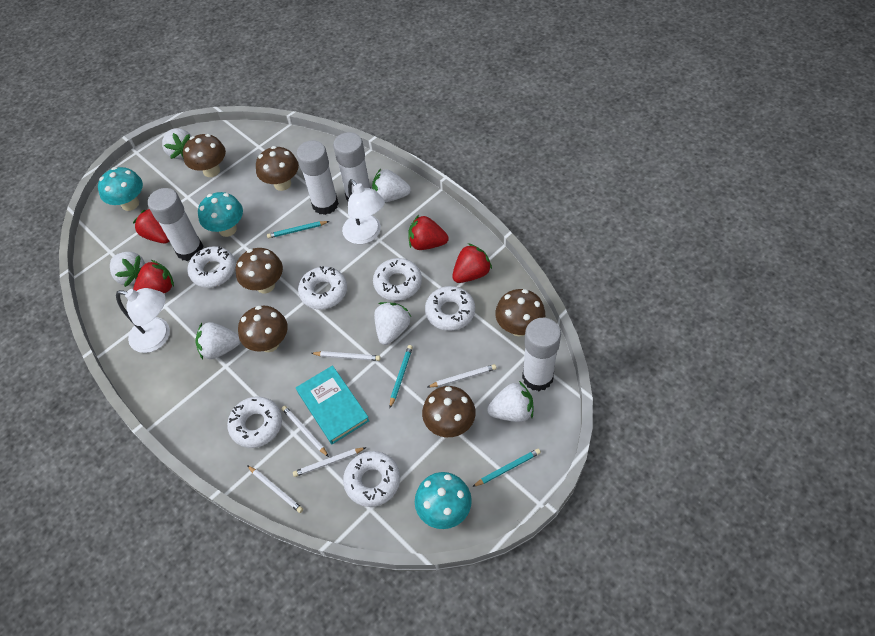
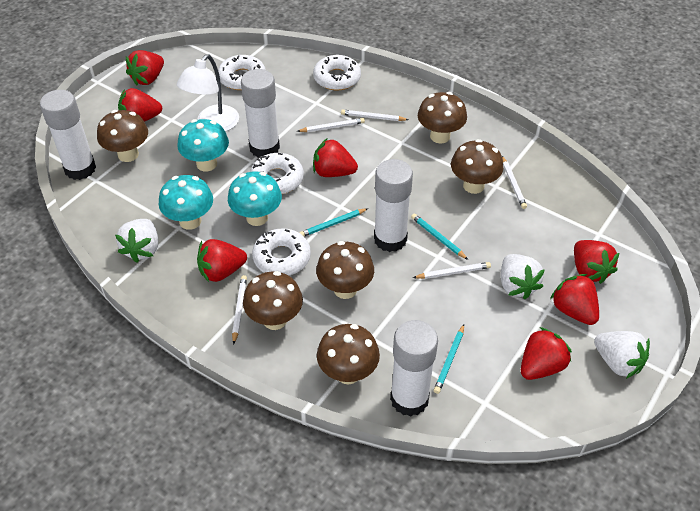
red strawberry: [133,209,169,243] [133,260,174,293] [408,215,449,250] [452,243,492,283] = 4 -> [118,88,162,122] [126,50,164,85] [197,239,247,282] [313,138,358,177] [521,327,572,380] [550,274,599,325] [574,240,619,284] = 7
turquoise book: [296,365,369,444] = 1 -> none = 0
white donut: [187,246,236,288] [227,397,282,448] [298,266,347,310] [343,451,400,507] [373,258,422,301] [425,286,475,331] = 6 -> [218,55,265,90] [250,153,304,194] [252,228,311,275] [313,55,361,90] = 4
white lamp: [116,288,170,353] [342,179,385,244] = 2 -> [177,54,239,132] = 1
white strawberry: [110,252,145,287] [162,128,192,159] [195,322,241,359] [372,169,411,202] [374,302,411,345] [487,381,534,422] = 6 -> [115,219,158,263] [501,254,545,299] [594,331,650,379] = 3

